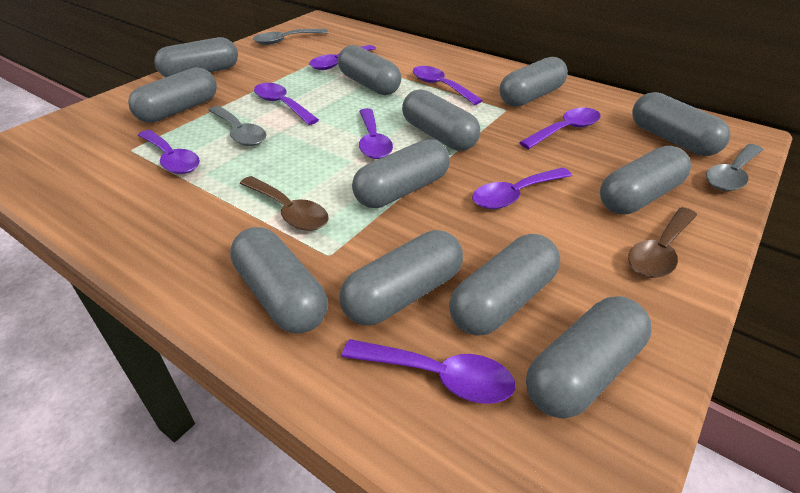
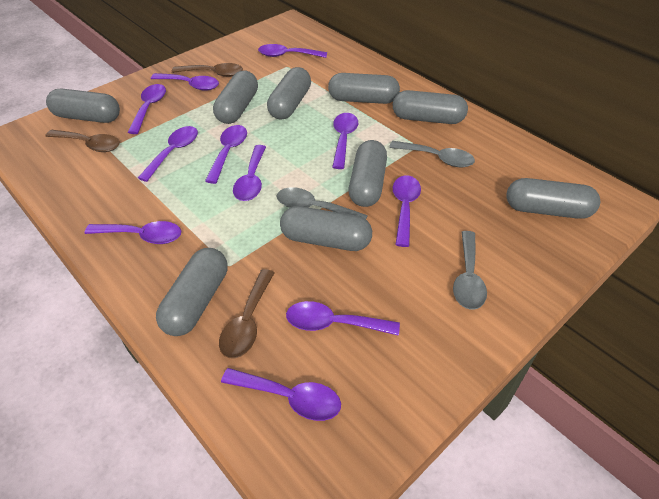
brown spoon: [240,176,329,231] [628,207,697,278] = 2 -> [46,130,120,152] [172,63,243,77] [219,269,275,358] = 3
grey capsule: [128,67,217,123] [154,37,238,77] [230,227,328,334] [338,45,401,95] [339,230,463,325] [352,139,450,208] [402,89,480,151] [449,234,560,336] [499,57,568,107] [526,296,651,419] [600,146,691,215] [632,92,731,156] = 12 -> [46,89,120,123] [156,248,228,336] [213,71,258,124] [267,67,311,120] [280,206,372,251] [328,73,400,104] [349,140,387,207] [393,90,468,124] [506,178,600,219] = 9
purple spoon: [138,130,200,174] [254,83,319,125] [309,45,376,70] [342,339,515,404] [359,108,393,159] [413,66,483,105] [472,167,572,209] [519,108,601,149] = 8 -> [85,221,181,244] [128,84,166,134] [138,126,198,182] [151,73,219,91] [205,125,247,184] [221,368,341,421] [233,145,266,201] [258,44,327,58] [286,301,400,336] [332,113,358,169] [393,175,421,247] = 11

